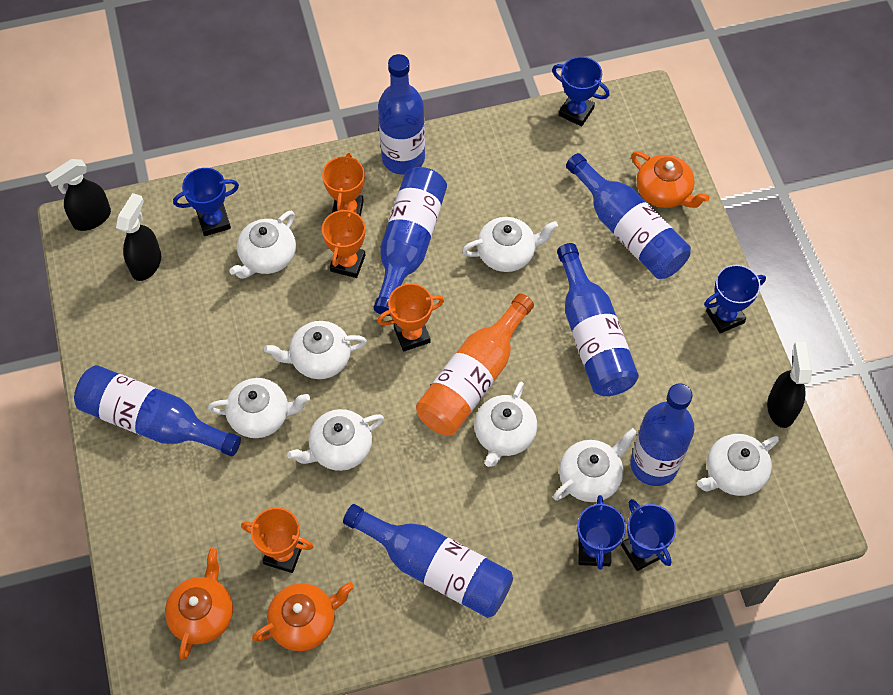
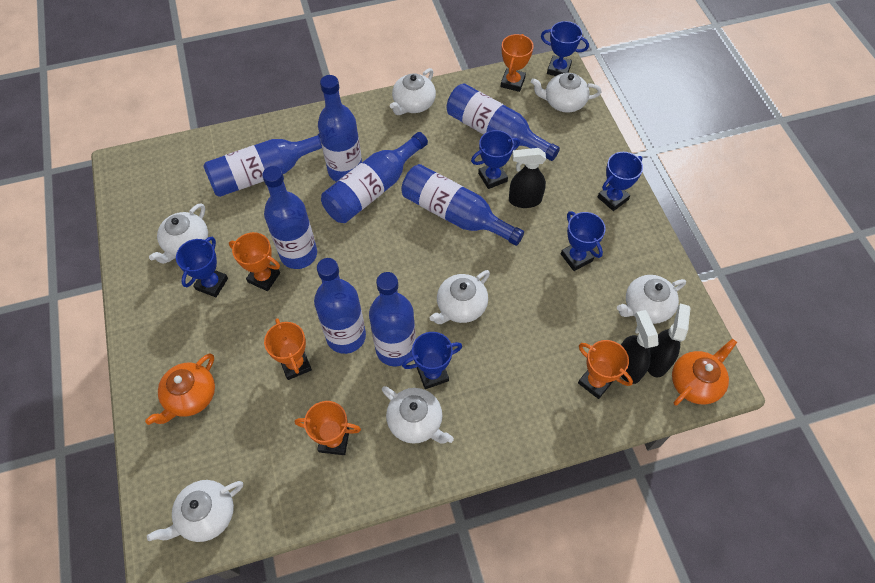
blue bottle: [74,365,241,456] [343,504,513,618] [374,167,447,316] [378,54,425,175] [557,243,639,396] [566,153,691,279] [630,383,695,486] = 7 -> [203,134,322,197] [262,166,317,269] [314,258,366,354] [318,75,362,182] [321,132,428,223] [369,272,416,366] [401,164,524,246] [447,83,560,161] = 8
blue trophy: [173,168,239,236] [552,57,609,126] [577,495,626,570] [621,499,676,571] [704,265,766,333] = 5 -> [176,237,228,297] [402,332,462,389] [471,130,520,189] [541,21,589,76] [561,211,606,271] [598,152,643,211] = 6
orange bottle: [416,294,534,435] = 1 -> none = 0
orange teapot: [165,548,233,660] [252,582,354,651] [631,151,709,208] = 3 -> [145,353,215,425] [672,338,737,406] = 2
orange trophy: [241,507,314,573] [322,153,365,217] [322,207,365,278] [377,283,444,352] = 4 -> [229,232,280,291] [264,318,312,380] [295,401,361,455] [501,34,534,92] [578,340,633,399] = 5
white teapot: [208,378,310,438] [230,211,296,279] [264,321,367,379] [287,409,384,471] [462,217,558,272] [474,382,537,467] [553,428,637,502] [697,434,779,496] = 8 -> [147,480,243,542] [149,203,208,264] [382,386,454,444] [390,68,436,115] [430,270,490,324] [531,73,601,113] [617,275,686,324] = 7

